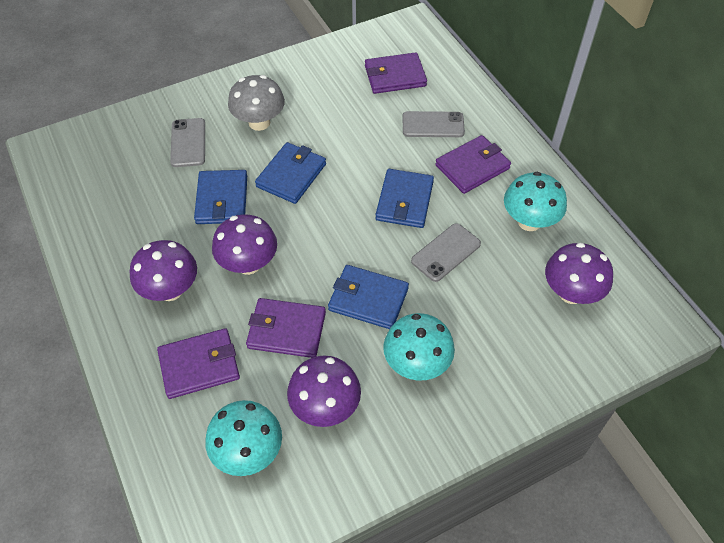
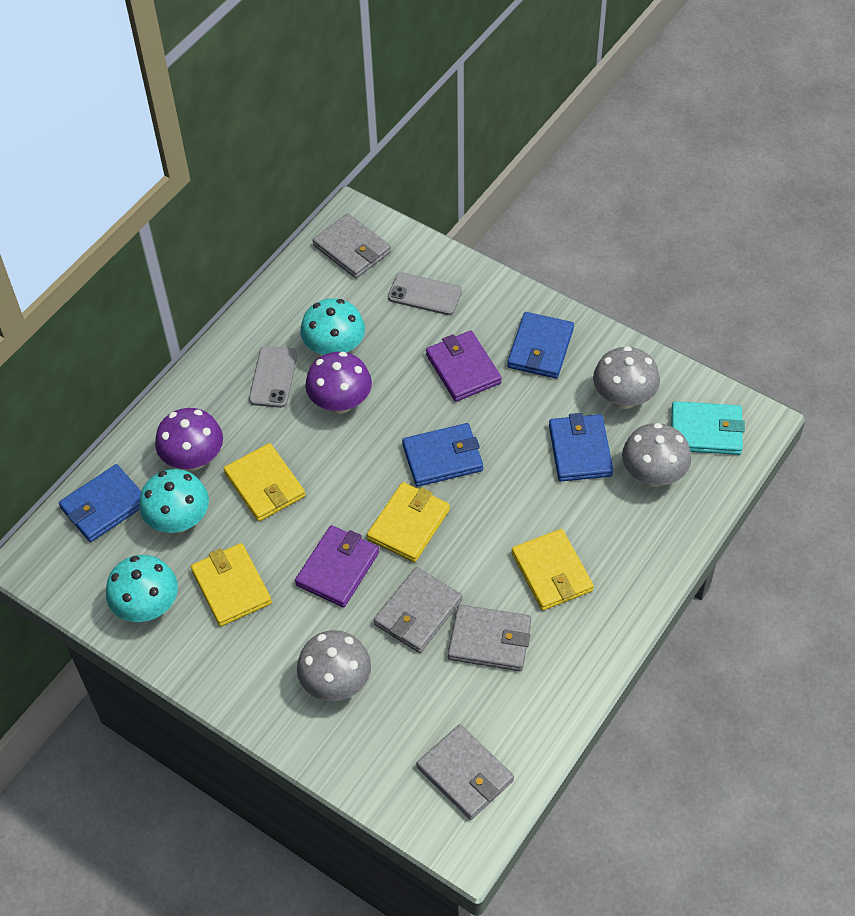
grey mushroom: [228,75,285,131] = 1 -> [297,630,371,701] [593,346,660,409] [622,423,691,487] = 3
grey phone: [170,118,205,167] [403,111,465,137] [411,223,481,282] = 3 -> [249,346,297,408] [388,272,462,315] = 2
grey wallet: none = 0 -> [313,213,391,278] [374,567,462,653] [417,724,514,820] [448,604,531,671] = 4
purple mushroom: [130,240,197,301] [212,214,277,275] [287,355,361,427] [545,243,613,304] = 4 -> [155,408,223,471] [305,352,372,414] = 2
purple wallet: [157,328,240,399] [246,298,326,358] [365,52,427,94] [435,135,511,194] = 4 -> [295,525,379,608] [426,331,502,402] = 2
turquoise wallet: none = 0 -> [671,401,745,455] = 1
yellow wallet: none = 0 -> [191,543,272,626] [224,443,305,521] [367,482,450,562] [511,529,594,610] = 4

